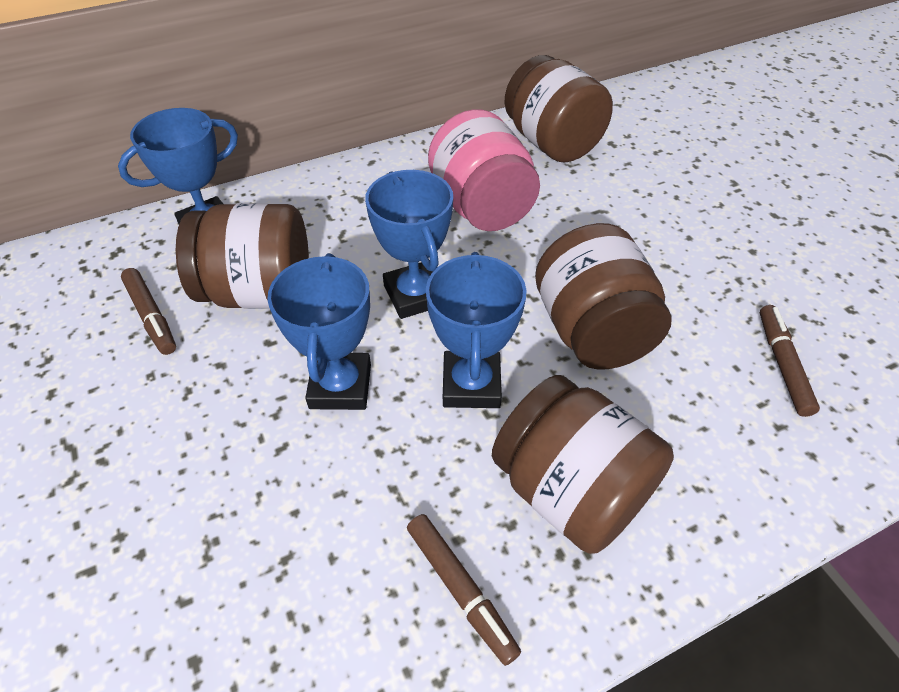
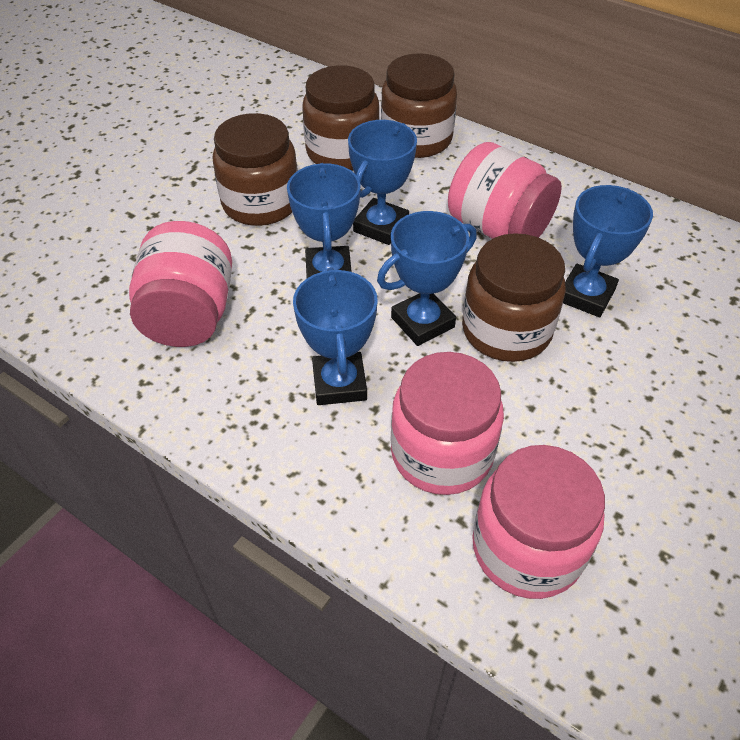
blue trophy: [118,108,238,224] [267,253,371,410] [365,170,453,319] [426,252,527,408] = 4 -> [287,163,360,278] [293,267,377,405] [348,120,417,245] [377,211,477,346] [563,185,653,317] = 5
brown marker: [121,268,176,355] [407,514,521,666] [760,305,820,417] = 3 -> none = 0
pink jar: [428,109,540,231] = 1 -> [129,221,232,347] [390,352,504,495] [448,142,562,239] [472,445,605,599] = 4

